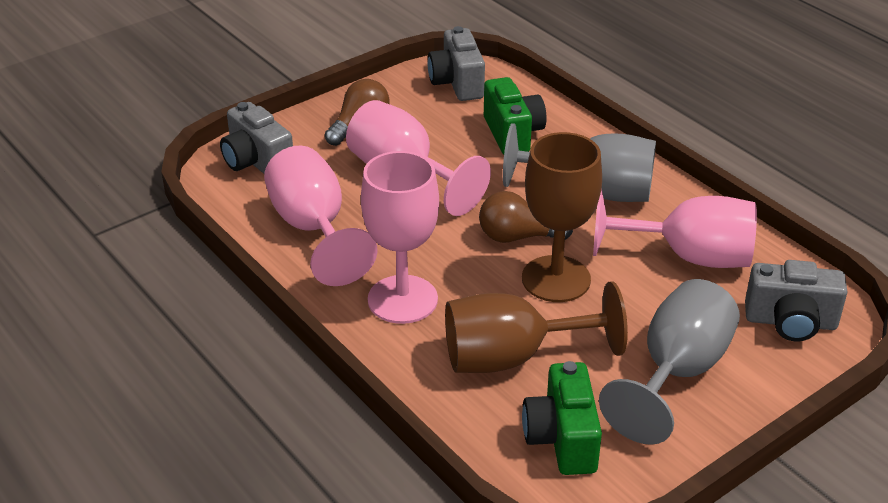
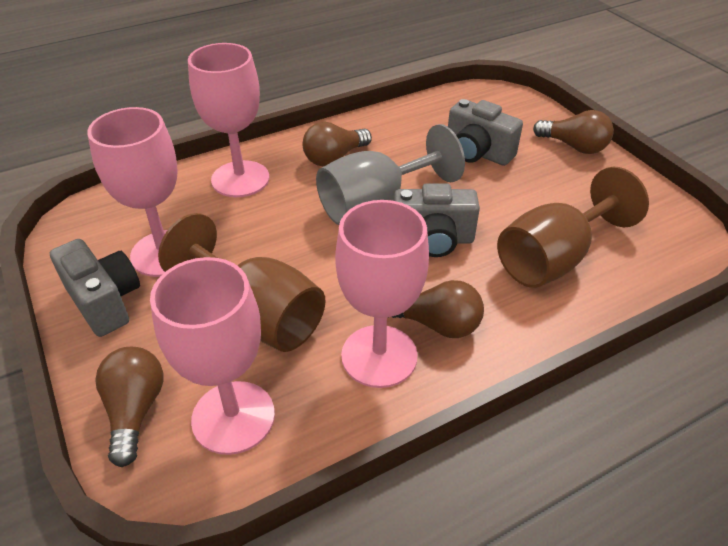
brown light bulb: [325,79,390,146] [479,191,573,243] = 2 -> [96,347,164,467] [302,122,372,167] [388,280,484,338] [533,110,614,154] = 4
green camera: [484,77,547,155] [522,361,602,475] = 2 -> none = 0
grey goblet: [503,123,656,202] [599,279,740,445] = 2 -> [316,124,465,225] = 1

